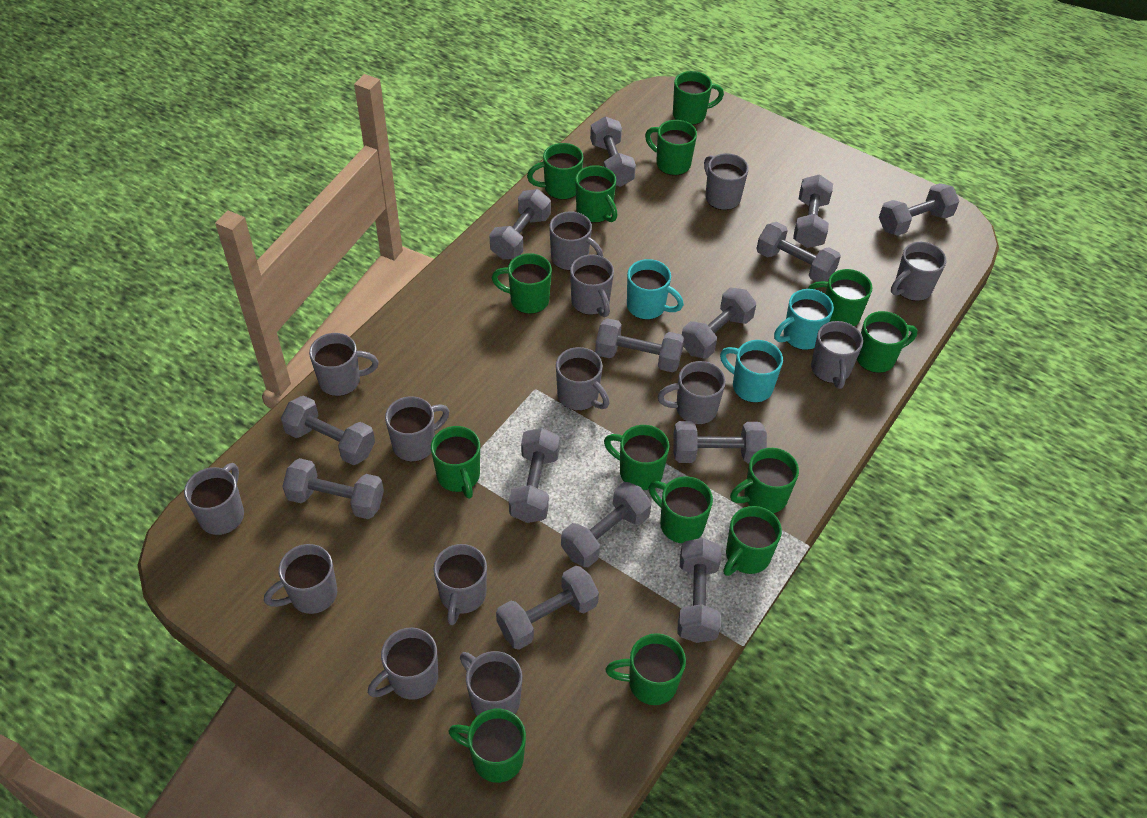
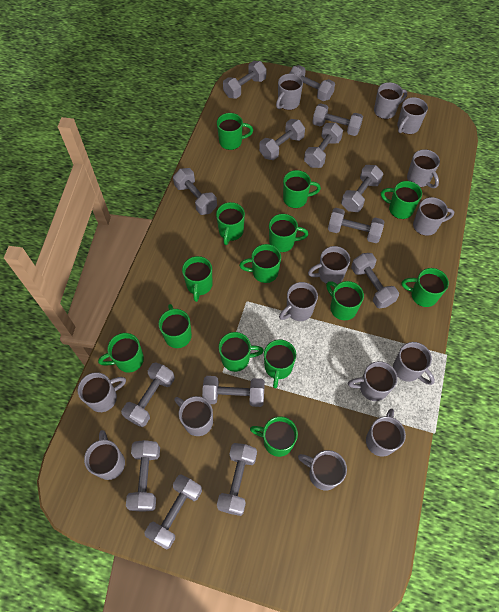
turquoise mug: [627,259,684,320] [720,340,783,403] [774,289,834,350] = 3 -> none = 0

